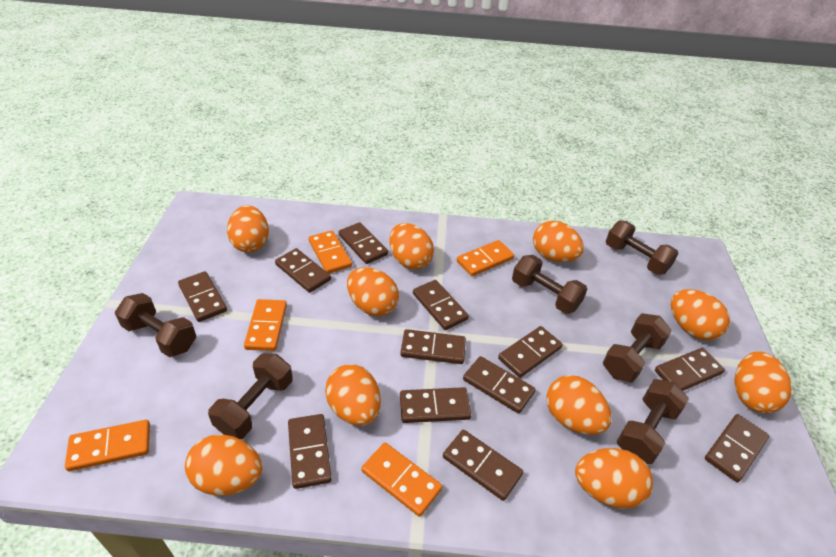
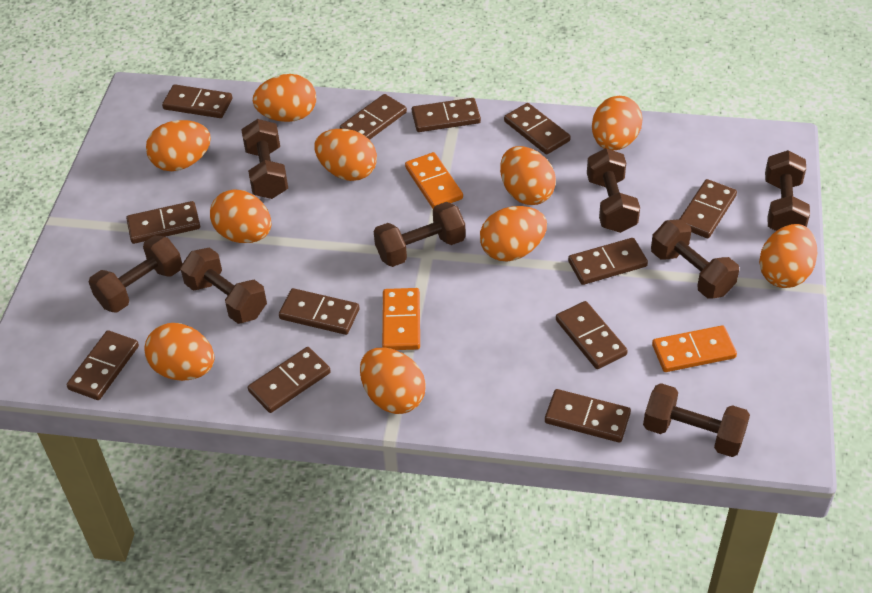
brown dumbbell: [115,293,196,357] [208,353,293,439] [512,255,587,314] [603,313,672,383] [606,220,679,275] [617,379,689,464] = 6 -> [89,235,182,313] [180,247,267,324] [241,119,288,199] [374,202,466,267] [587,148,640,233] [643,383,750,457] [651,219,739,299] [765,150,810,231] = 8
orange domino: [65,420,150,471] [244,299,287,351] [308,230,352,274] [361,442,442,517] [457,240,514,276] = 5 -> [382,288,420,350] [405,152,463,208] [652,325,737,372] = 3

